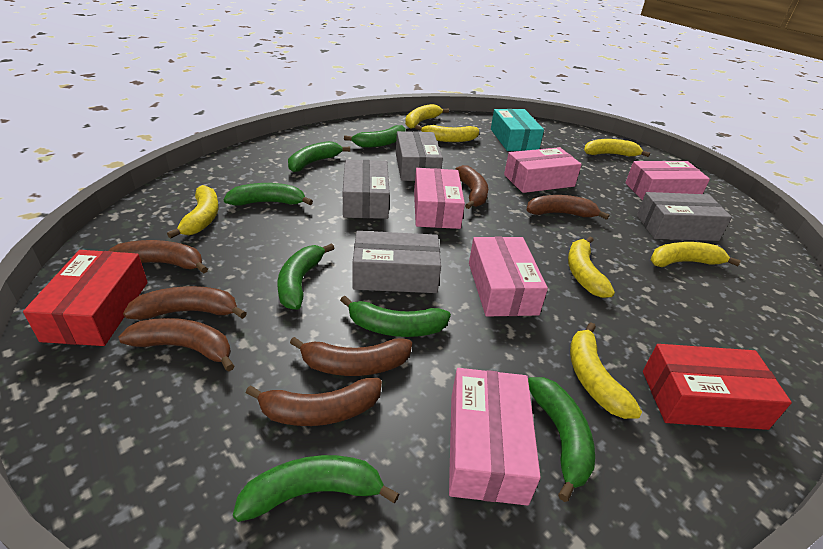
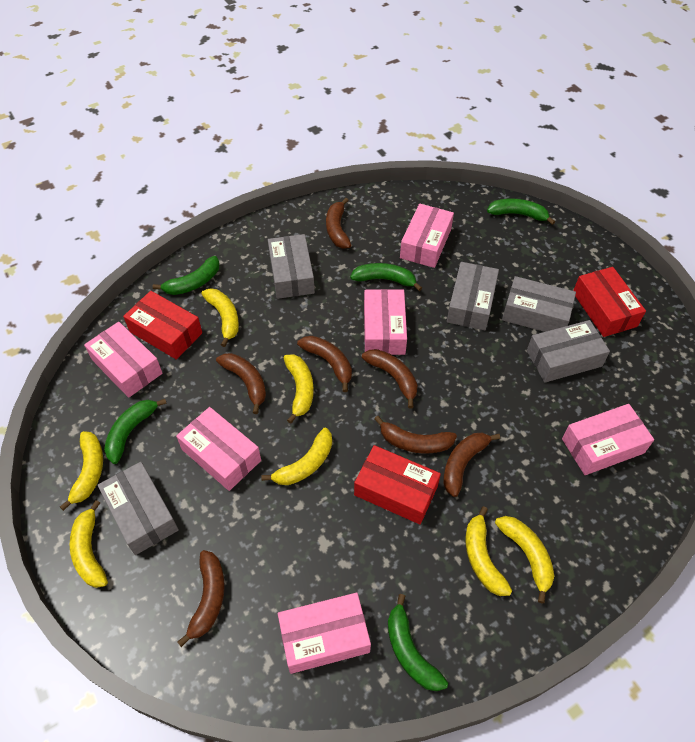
green banana: [223,183,313,206] [233,455,399,522] [277,243,334,310] [288,141,350,172] [340,296,451,337] [344,125,406,148] [528,377,595,502] = 7 -> [104,399,167,464] [153,256,220,295] [350,263,422,291] [388,594,448,691] [487,199,555,225] = 5
grey box: [343,159,390,219] [353,231,441,293] [396,131,443,181] [637,192,732,241] = 4 -> [98,462,179,555] [268,234,315,299] [447,262,499,330] [502,276,576,332] [527,320,610,382] = 5
pink box: [414,168,465,229] [449,368,541,506] [469,237,548,317] [504,147,582,193] [625,161,710,201] = 5 -> [84,322,163,398] [176,407,261,491] [278,593,371,674] [364,289,407,355] [400,204,454,268] [562,404,654,475] = 6
red box: [23,250,148,346] [643,344,792,430] = 2 -> [123,291,202,360] [354,445,441,524] [573,267,646,337] = 3
turquoise box: [491,109,544,151] = 1 -> none = 0

